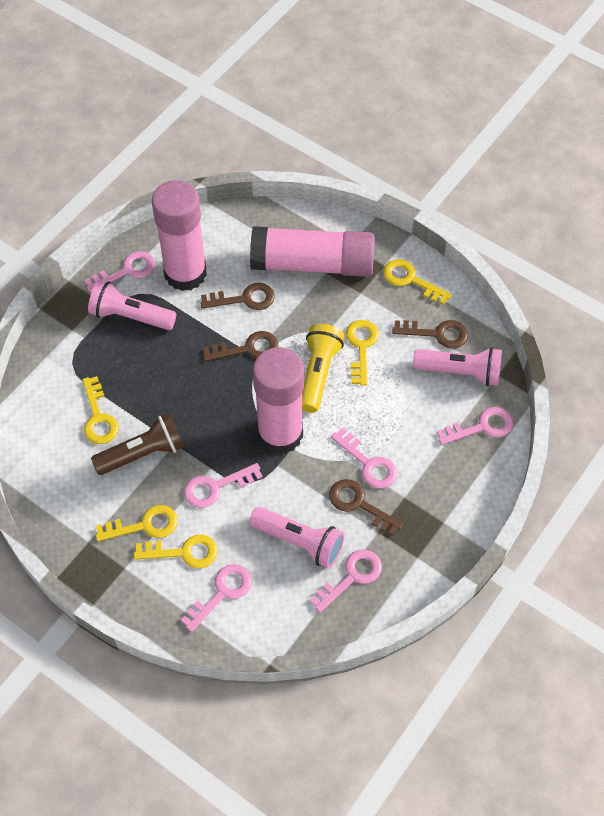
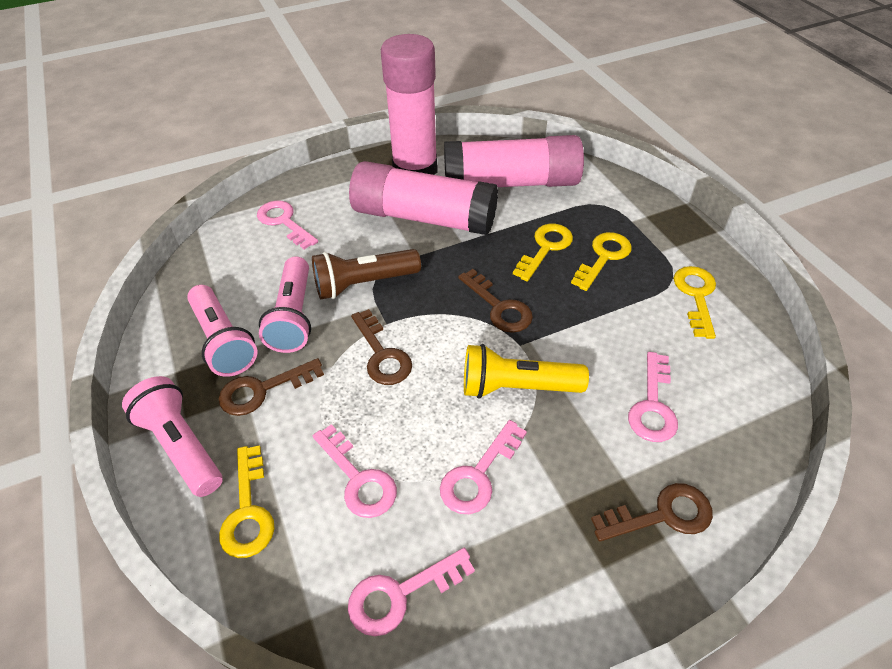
pink key: [85,251,155,293] [181,564,252,632] [184,463,262,508] [310,549,382,613] [331,428,397,488] [437,407,513,445] = 6 -> [257,200,318,249] [313,424,397,518] [348,548,475,636] [440,420,527,514] [628,352,678,442] = 5
yellow key: [82,376,119,444] [96,505,178,542] [134,535,218,568] [346,320,379,386] [383,259,452,305] = 5 -> [219,445,275,558] [513,224,573,281] [571,232,632,291] [674,266,716,339] = 4

